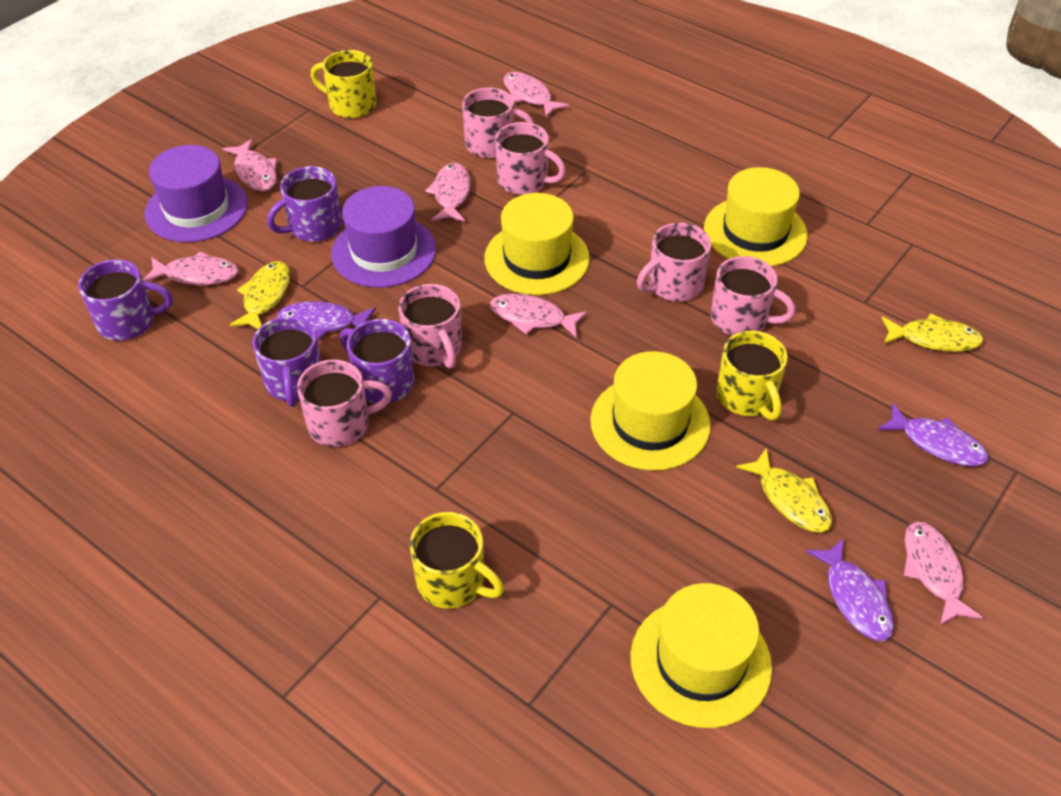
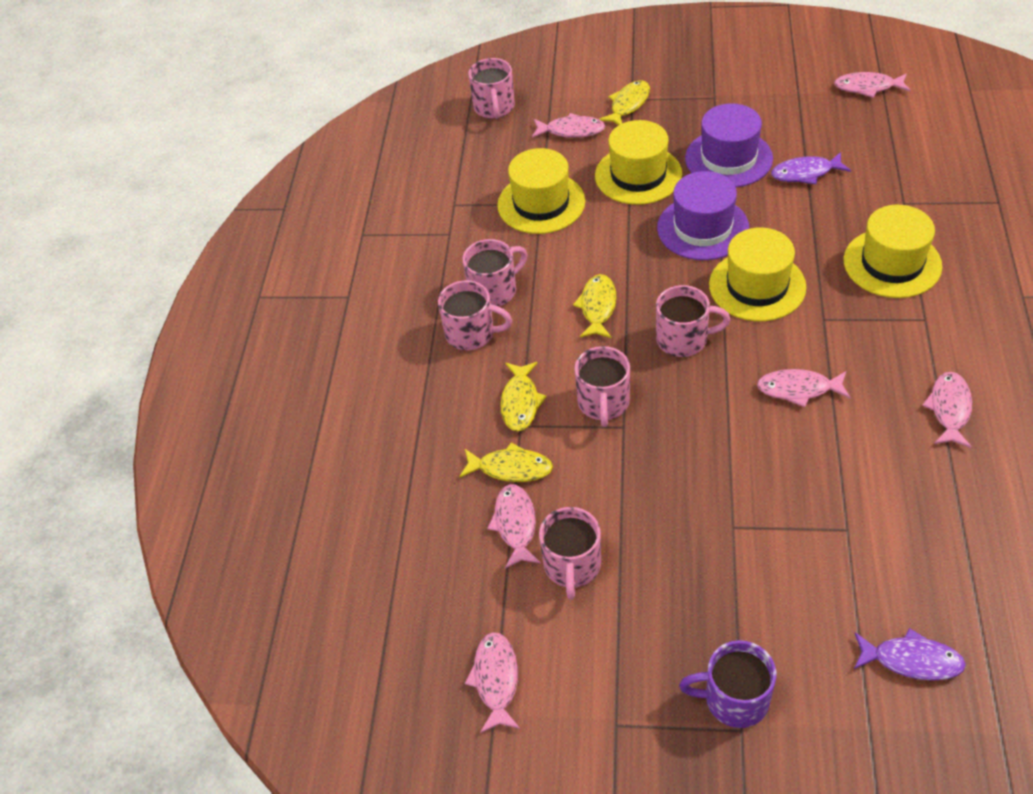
purple fish: [277,301,376,340] [806,538,894,641] [878,403,988,466] = 3 -> [771,152,851,185] [854,628,966,681] = 2
purple mug: [78,259,172,340] [253,316,321,407] [267,166,342,242] [340,319,414,403] = 4 -> [679,640,776,728] = 1
yellow fish: [229,261,290,329] [736,448,832,533] [881,313,983,352] = 3 -> [459,443,553,482] [501,362,547,431] [573,274,616,338] [599,80,650,125] = 4
yellow mug: [311,50,377,118] [410,512,504,609] [716,331,788,420] = 3 -> none = 0

